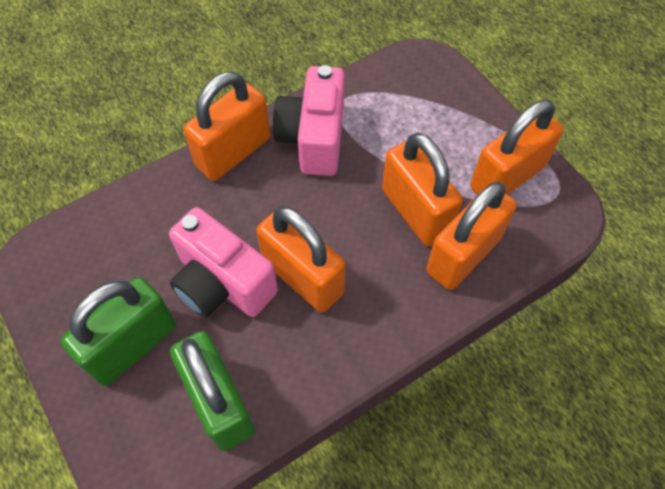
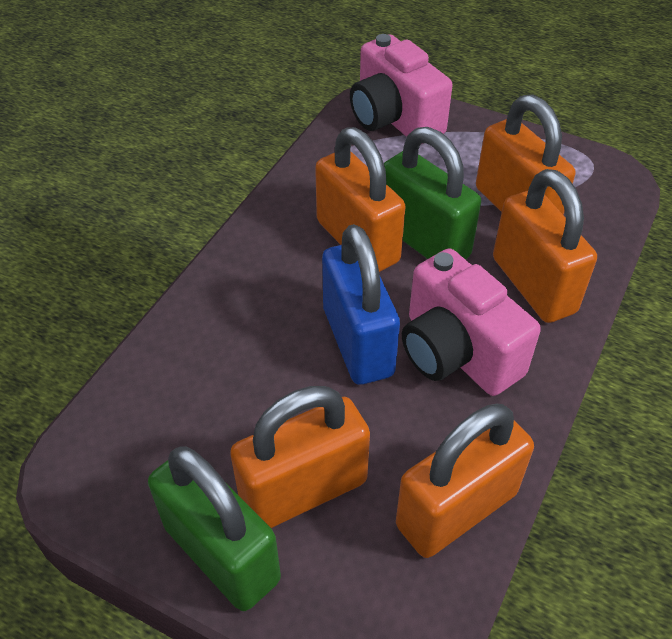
blue padlock: none = 0 -> [322,224,400,385] = 1

